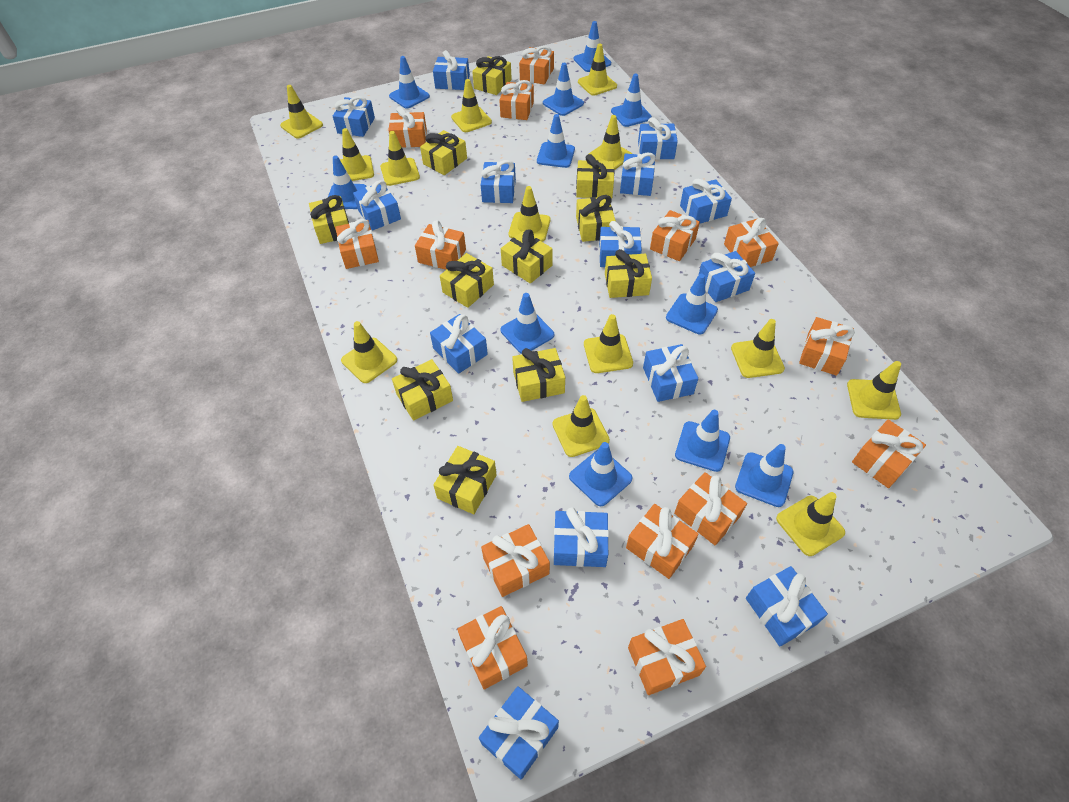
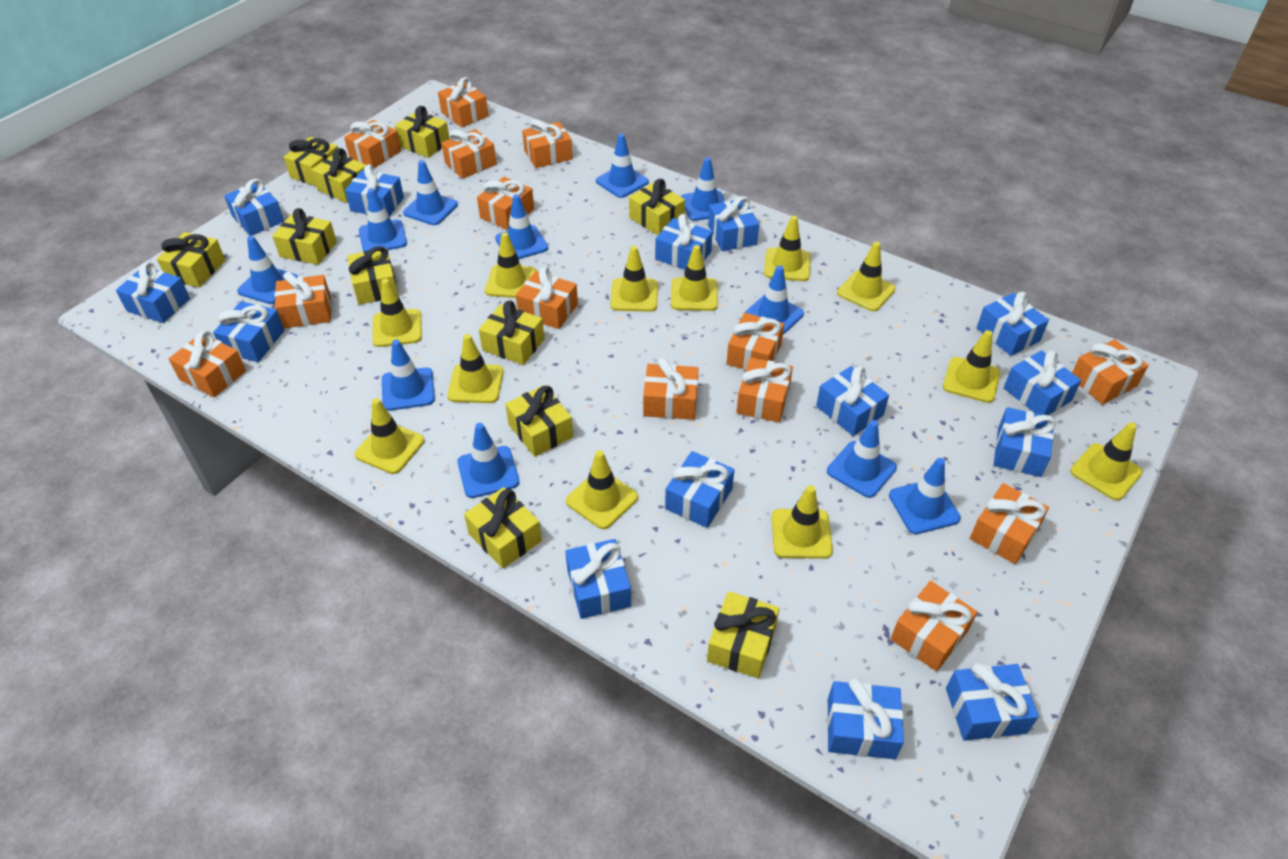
yellow traffic cone: [280,85,323,138] [340,128,374,181] [341,321,397,383] [380,131,420,186] [451,79,492,132] [509,186,550,242] [552,395,610,457] [578,44,617,96] [584,314,633,373] [589,115,632,170] [731,319,785,378] [776,492,845,556] [847,361,901,420] = 13 -> [354,398,424,474] [372,279,422,347] [447,334,504,403] [485,232,536,298] [566,450,638,529] [610,246,658,312] [671,245,718,311] [764,216,811,281] [771,485,833,559] [837,242,896,311] [943,330,1000,403] [1070,423,1143,501] = 12

